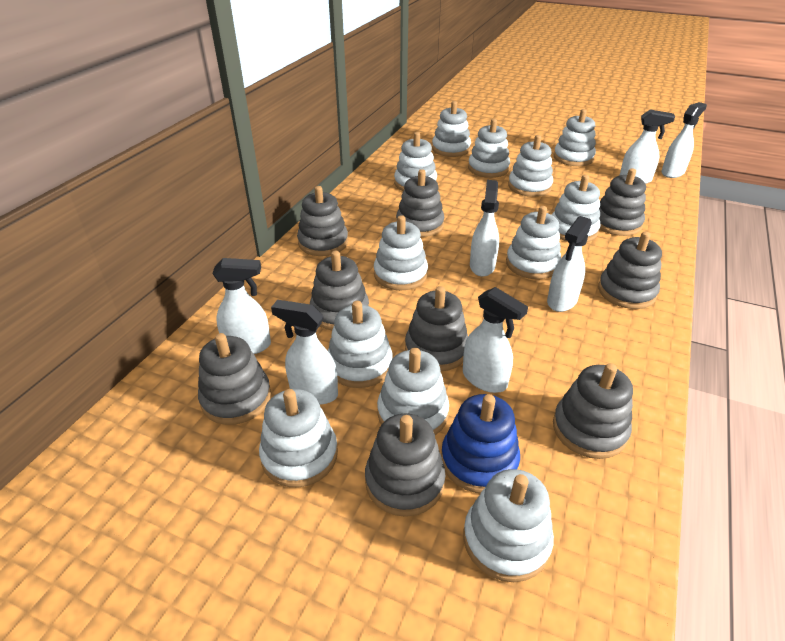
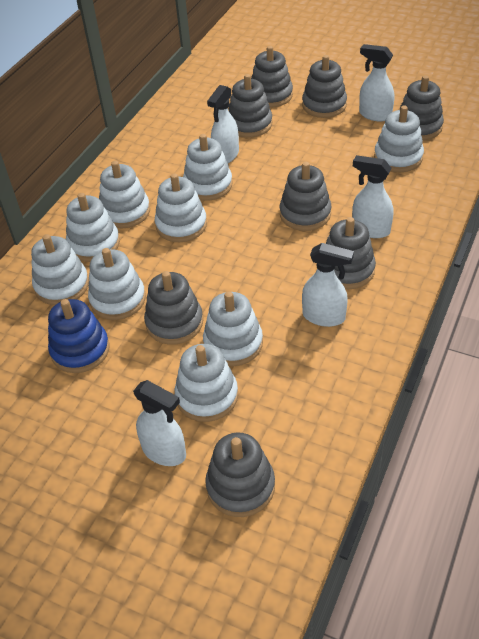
grey stacking toy: [198,333,271,425] [297,186,348,256] [310,251,369,330] [365,414,446,517] [396,169,444,237] [405,286,468,371] [553,363,633,459] [598,232,662,309] [599,168,646,236] = 9 -> [144,271,203,345] [205,432,275,517] [229,74,272,138] [251,46,293,108] [280,162,331,231] [302,55,347,118] [326,217,376,289] [400,75,444,140] = 8
white spray bottle: [212,258,271,354] [271,300,338,405] [463,287,528,393] [470,180,499,277] [547,216,592,312] [620,109,675,184] [661,102,707,178] = 7 -> [133,380,186,466] [207,85,239,163] [302,243,354,327] [352,155,394,238] [359,44,394,121] = 5
white stacking toy: [259,389,338,487] [328,301,392,388] [374,215,428,290] [377,348,449,435] [394,132,437,191] [432,101,471,157] [463,469,554,582] [468,119,510,178] [506,206,561,279] [508,135,553,197] [552,174,600,242] [554,109,596,166] = 12 -> [31,234,89,305] [66,193,120,262] [88,248,146,320] [99,161,150,228] [155,173,207,242] [175,344,238,422] [183,134,233,201] [203,291,263,366] [374,106,424,172] = 9

